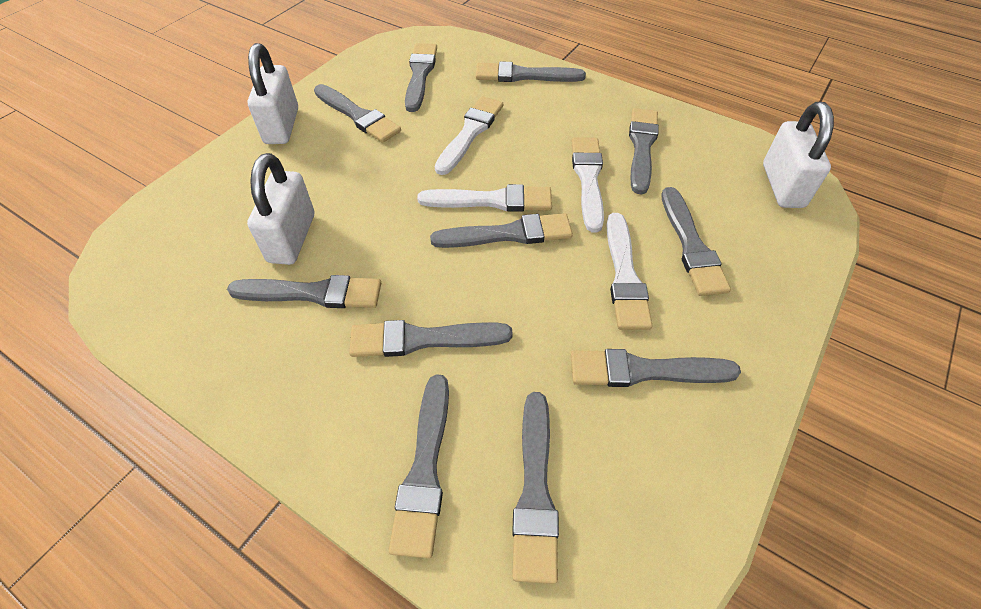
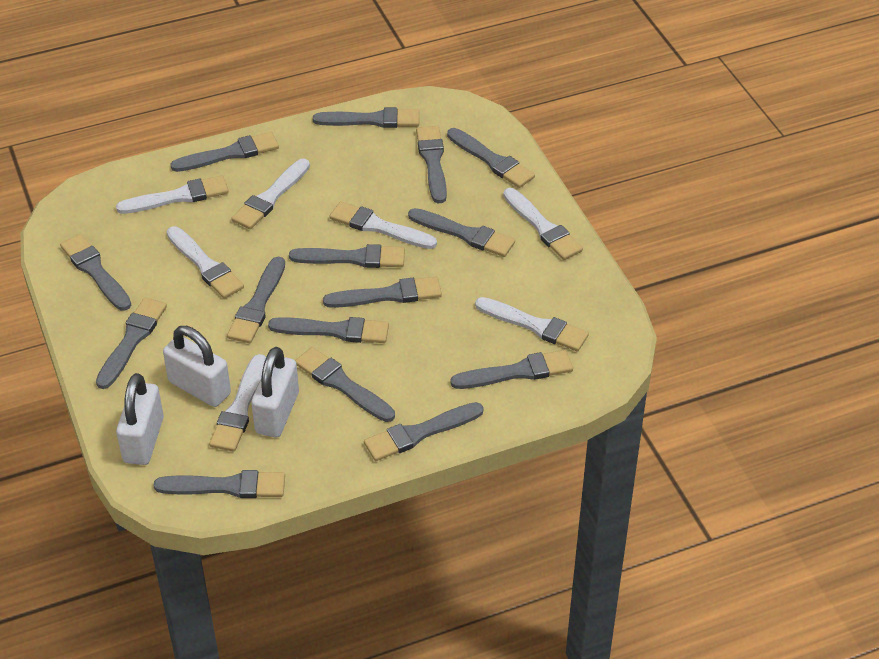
grey brush: [227,275,381,308] [314,84,401,143] [349,320,513,357] [389,374,449,559] [405,43,437,112] [430,213,573,248] [476,61,586,82] [512,392,559,584] [571,349,741,387] [629,108,659,195] [661,187,731,296] = 11 -> [60,234,131,311] [96,297,167,389] [153,470,285,498] [171,132,279,172] [227,257,285,343] [268,317,389,343] [289,244,405,268] [295,347,395,422] [313,107,419,128] [323,277,442,308] [364,402,484,461] [408,208,515,257] [416,126,447,203] [447,128,535,188] [450,350,573,389] = 15
white brush: [417,184,552,212] [435,96,503,175] [571,137,604,233] [607,213,653,330] = 4 -> [116,175,229,214] [167,226,244,299] [209,354,266,452] [231,159,310,229] [329,201,437,249] [475,297,589,352] [503,188,583,260] = 7

